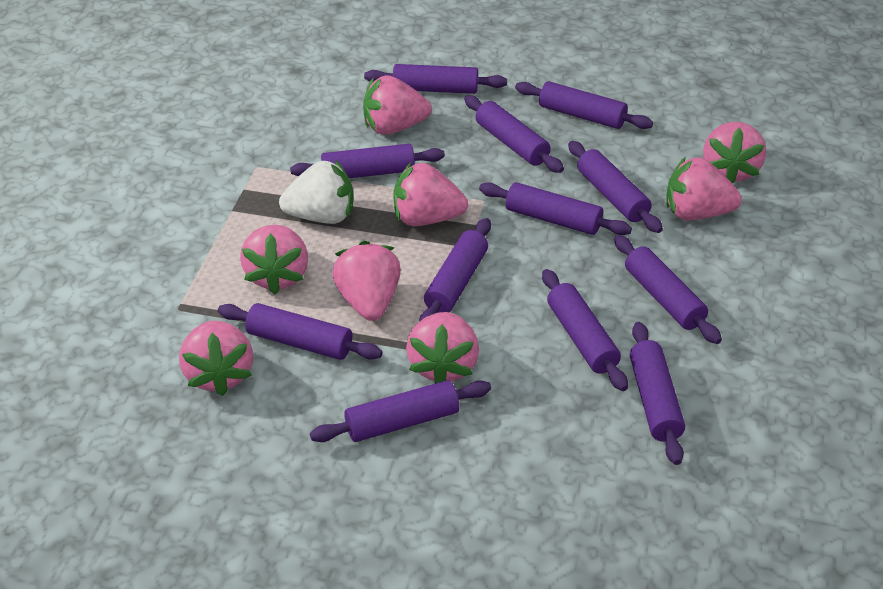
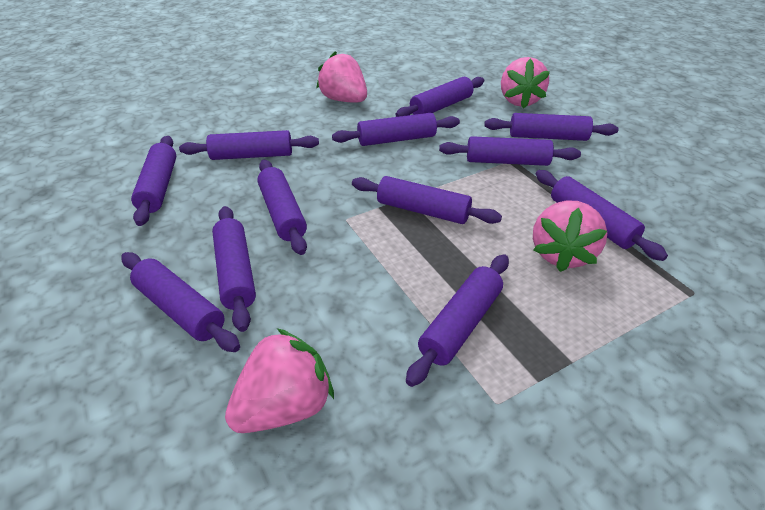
pink strawberry: [179,321,253,396] [240,225,308,294] [332,241,401,321] [363,75,432,135] [393,162,468,226] [406,312,479,384] [666,156,741,220] [703,122,766,184] = 8 -> [225,328,334,433] [316,51,367,103] [501,57,550,109] [533,200,607,272] = 4
white strawberry: [279,160,354,224] = 1 -> none = 0

